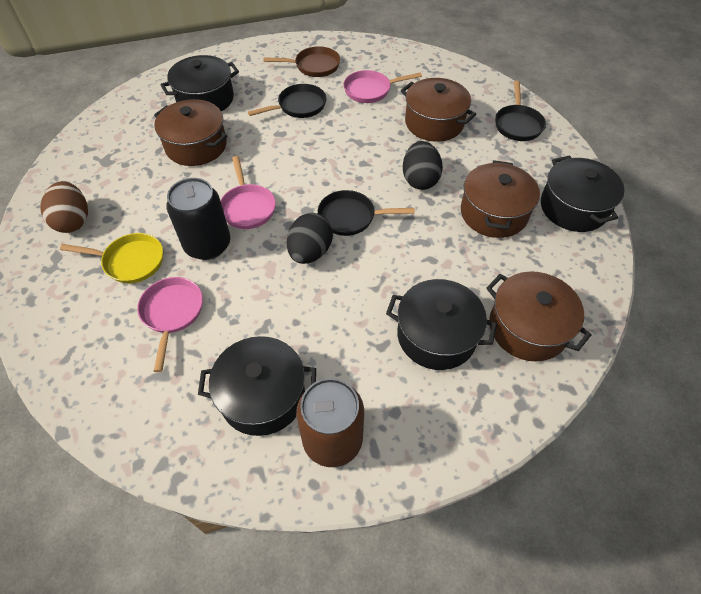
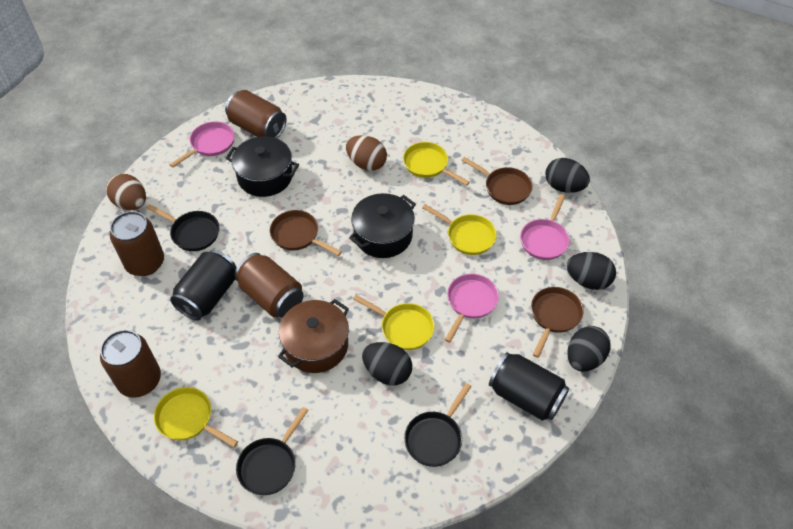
black can: [166,178,230,260] = 1 -> [170,250,237,320] [489,352,569,421] = 2
black egg: [287,213,333,264] [403,141,443,190] = 2 -> [362,342,412,385] [545,158,590,193] [567,252,616,290] [567,326,611,371] = 4
black pot: [160,55,239,111] [198,336,316,436] [386,279,497,370] [541,155,625,232] = 4 -> [226,136,299,197] [349,193,416,258] = 2
brown can: [296,378,364,467] = 1 -> [100,330,161,398] [110,211,164,276] [225,90,287,138] [235,253,304,318] = 4
brown egg: [40,181,88,233] = 1 -> [106,174,146,210] [346,135,387,171] = 2
brown pan: [263,46,340,77] = 1 -> [270,210,342,256] [461,157,533,205] [531,287,584,358] = 3
brown pot: [154,99,228,166] [401,78,476,142] [461,160,540,238] [486,271,591,361] = 4 -> [278,299,349,373] = 1
yellow pan: [60,233,163,283] = 1 -> [154,387,238,447] [353,295,435,350] [403,142,470,186] [422,204,497,255] = 4

